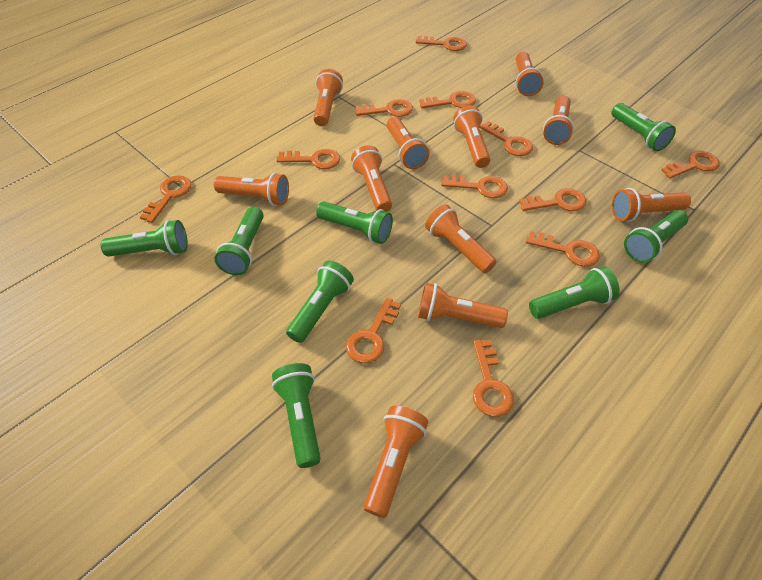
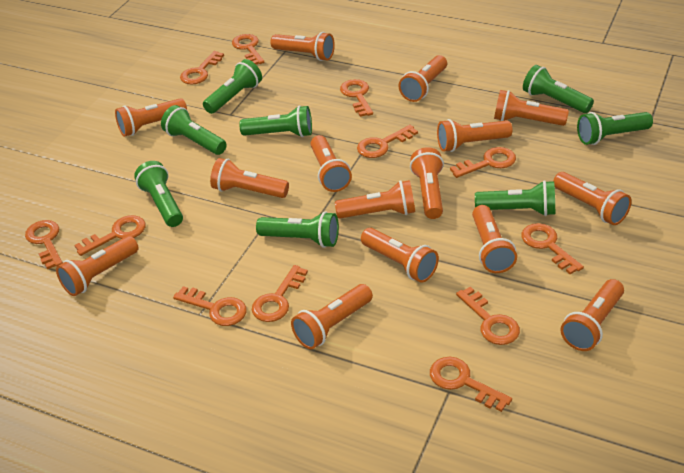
orange flashlight: [214,173,289,206] [313,69,343,126] [351,145,392,212] [364,406,428,518] [387,117,430,169] [418,283,508,328] [425,204,496,273] [453,105,490,168] [516,52,544,96] [543,96,574,145] [612,188,691,222] = 11 -> [56,236,139,296] [115,98,187,137] [210,158,289,198] [271,32,335,61] [291,284,373,349] [310,135,352,192] [335,180,415,219] [361,228,439,283] [399,55,447,102] [410,147,444,219] [437,119,512,152] [472,205,517,273] [494,90,569,126] [553,172,632,225] [560,279,624,351] = 15

